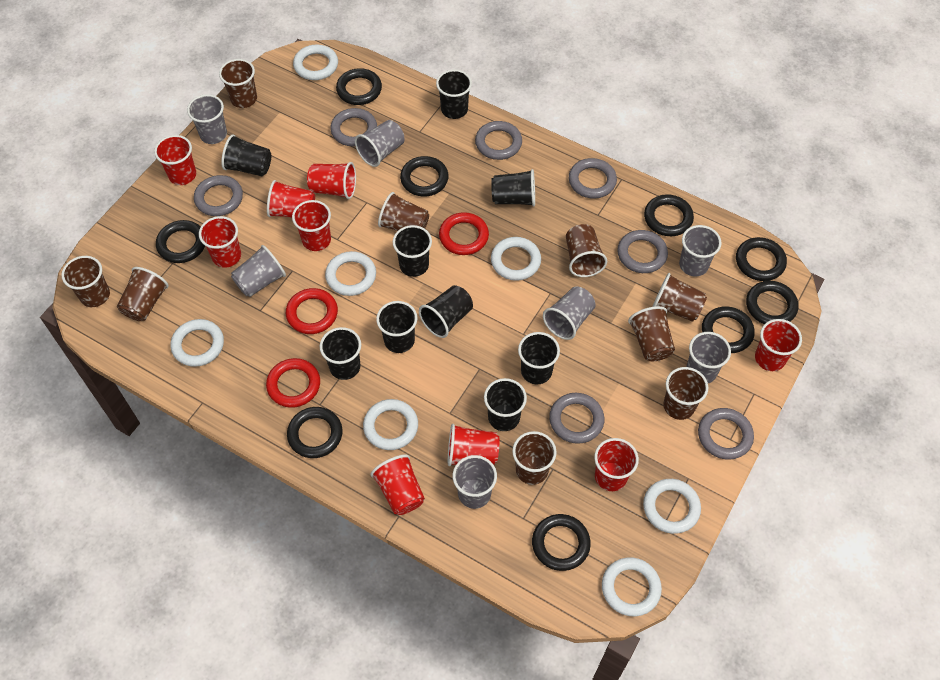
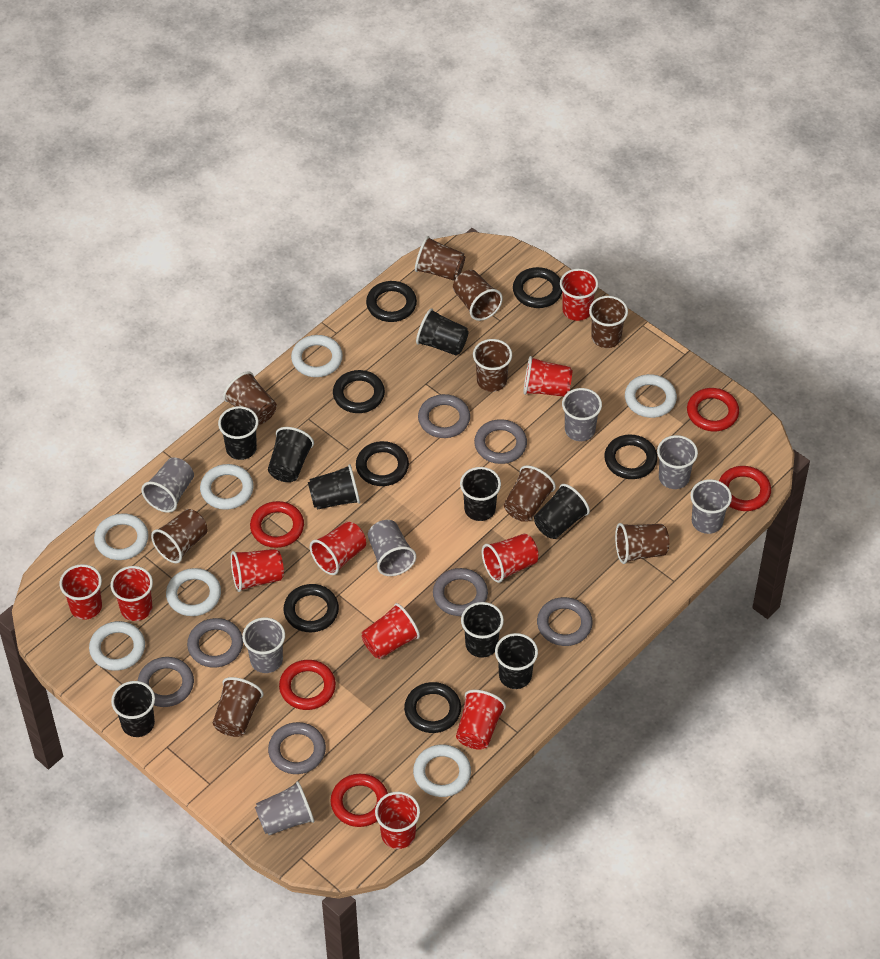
black ring: [156,220,205,263] [287,407,342,458] [336,68,382,105] [400,156,449,196] [532,514,591,571] [644,194,694,236] [702,306,755,353] [736,237,787,281] [746,281,798,324] = 9 -> [283,584,339,632] [333,370,385,413] [356,441,409,486] [366,281,417,322] [404,682,461,733] [513,267,562,308] [604,434,658,479] = 7
red cup: [154,135,196,185] [199,216,241,268] [267,180,315,218] [292,200,331,251] [307,162,356,199] [371,455,425,515] [448,424,499,466] [594,438,639,491] [755,319,802,371] = 9 -> [59,564,102,620] [111,566,153,621] [231,549,284,592] [310,521,366,575] [361,603,420,659] [375,792,420,849] [456,690,506,750] [482,534,539,583] [523,356,572,397] [560,269,598,321] = 10
red ring: [266,358,320,408] [286,288,338,334] [439,212,489,255] = 3 -> [250,501,304,548] [279,660,336,710] [330,774,388,827] [687,388,739,431] [719,466,771,511] = 5

